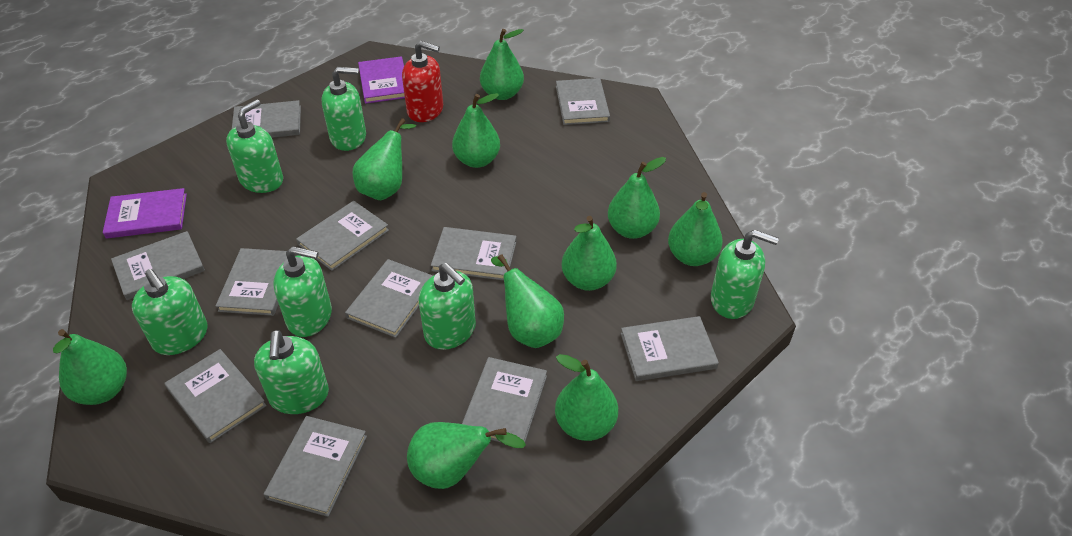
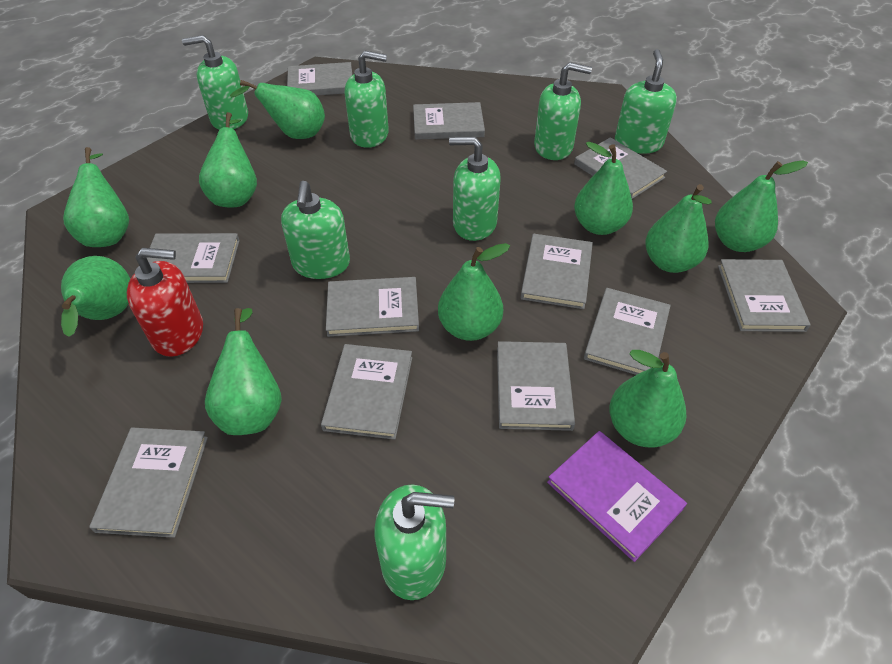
purple book: [103,188,187,239] [358,57,405,104] = 2 -> [547,431,687,562] = 1

